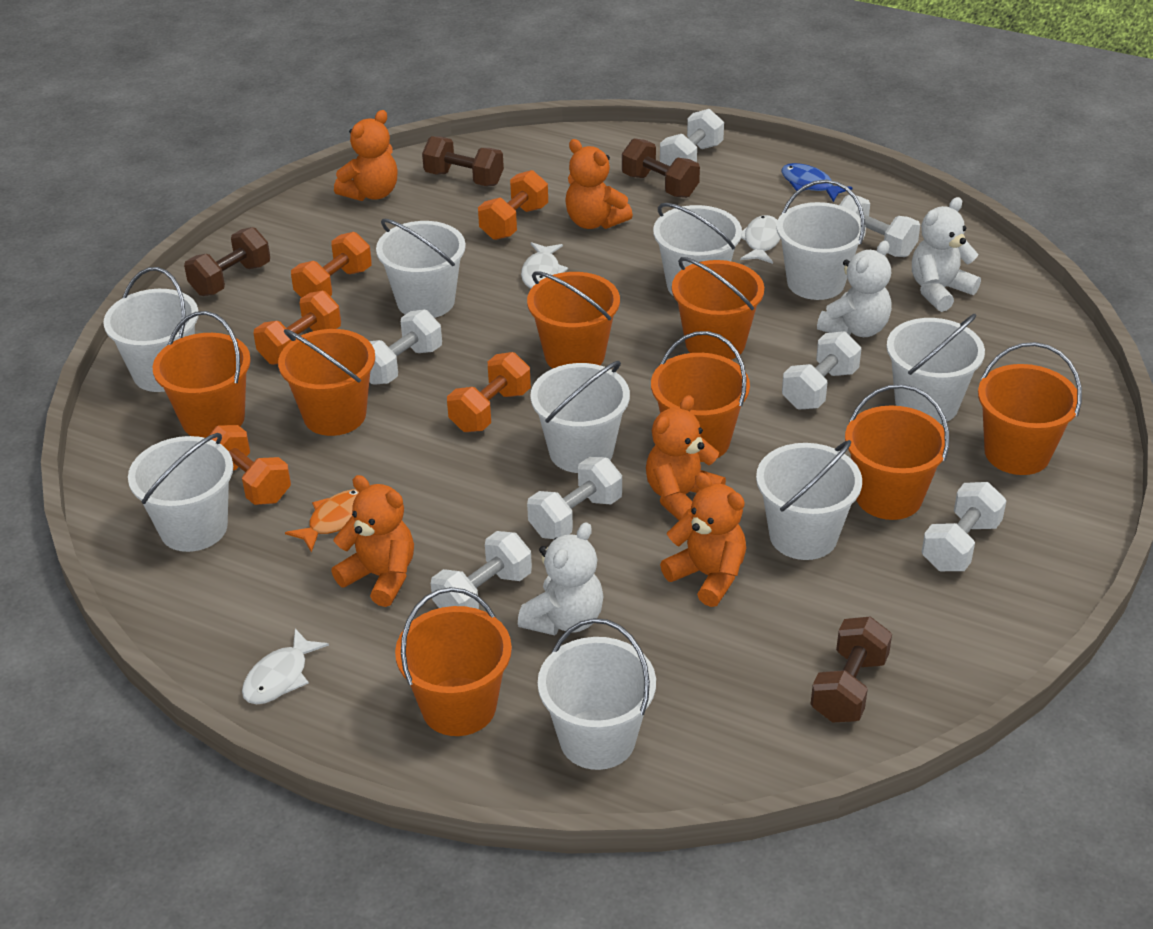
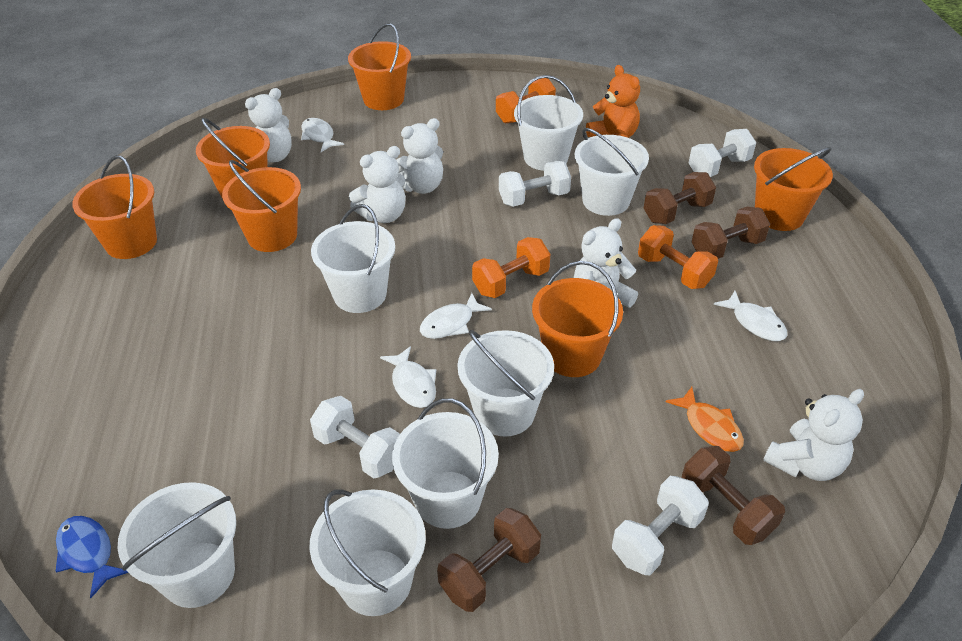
orange bucket: [153,311,251,438] [278,329,375,436] [395,587,512,736] [527,271,620,369] [651,331,750,462] [672,257,764,360] [845,384,949,520] [978,342,1082,475] = 8 -> [72,155,157,259] [196,118,270,199] [222,160,301,252] [348,23,411,110] [532,261,623,377] [754,147,833,231] = 6
orange dumbbell: [209,425,291,505] [253,291,341,365] [291,232,372,298] [447,352,531,432] [478,170,548,240] = 5 -> [472,237,550,298] [496,78,556,123] [638,225,718,289] = 3
orange teddy bear: [331,475,414,607] [334,110,398,201] [565,139,633,229] [646,395,726,520] [660,473,746,607] = 5 -> [586,65,640,138] = 1
white bucket: [103,267,199,392] [128,433,233,552] [376,219,466,318] [530,361,630,473] [538,618,656,770] [653,203,742,295] [756,440,862,560] [776,180,866,300] [886,314,985,424] = 9 -> [118,482,236,608] [309,489,426,616] [311,204,395,313] [392,398,499,529] [458,330,554,437] [514,75,583,171] [575,128,649,216] = 7
white dumbbell: [369,310,442,385] [431,531,532,609] [527,457,622,539] [660,109,724,166] [782,331,862,410] [840,195,920,257] [921,482,1007,571] = 7 -> [310,396,400,479] [499,161,571,207] [612,476,709,575] [689,129,756,177] = 4
white fish: [242,629,329,704] [521,242,568,289] [740,215,781,264] = 3 -> [301,118,344,152] [380,346,436,408] [420,293,492,339] [714,291,788,341] = 4
white teddy bear: [518,522,604,636] [817,241,892,337] [912,197,981,312] = 3 -> [245,88,292,162] [349,146,406,223] [396,118,443,194] [574,218,638,307] [763,389,864,481] = 5

